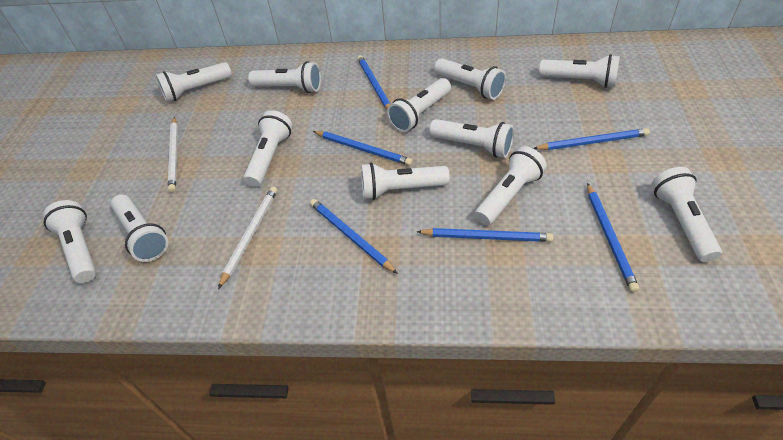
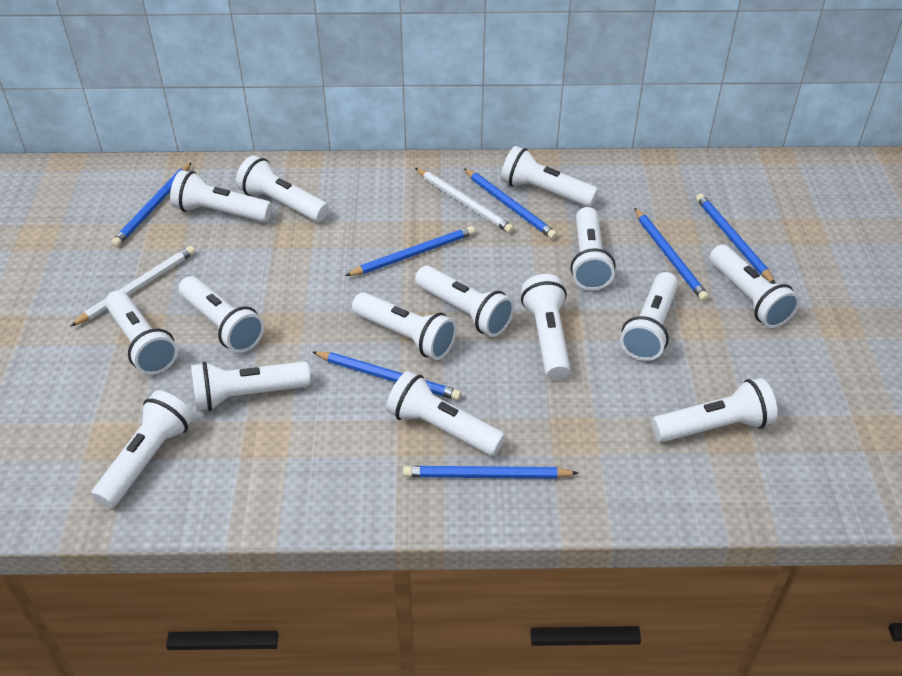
blue pencil: [310,199,398,274] [313,131,413,166] [357,55,391,109] [417,228,553,242] [533,128,650,150] [587,183,639,292] = 6 -> [111,163,191,247] [313,351,461,400] [345,226,475,276] [403,466,578,479] [464,168,557,239] [634,208,709,301] [696,194,775,284] = 7
white flashlight: [43,200,96,283] [111,195,169,262] [156,62,232,102] [243,110,292,187] [248,61,321,93] [361,162,450,200] [387,78,451,132] [429,119,514,158] [434,58,506,100] [475,146,547,225] [539,54,620,88] [652,167,722,262] = 12 -> [91,390,193,508] [105,290,178,375] [170,170,272,222] [179,276,264,353] [191,361,310,411] [236,155,329,222] [352,292,457,360] [386,371,505,456] [415,266,514,337] [501,146,598,207] [521,274,570,380] [570,207,615,290] [620,272,678,361] [652,378,778,442] [710,245,800,328] = 15

